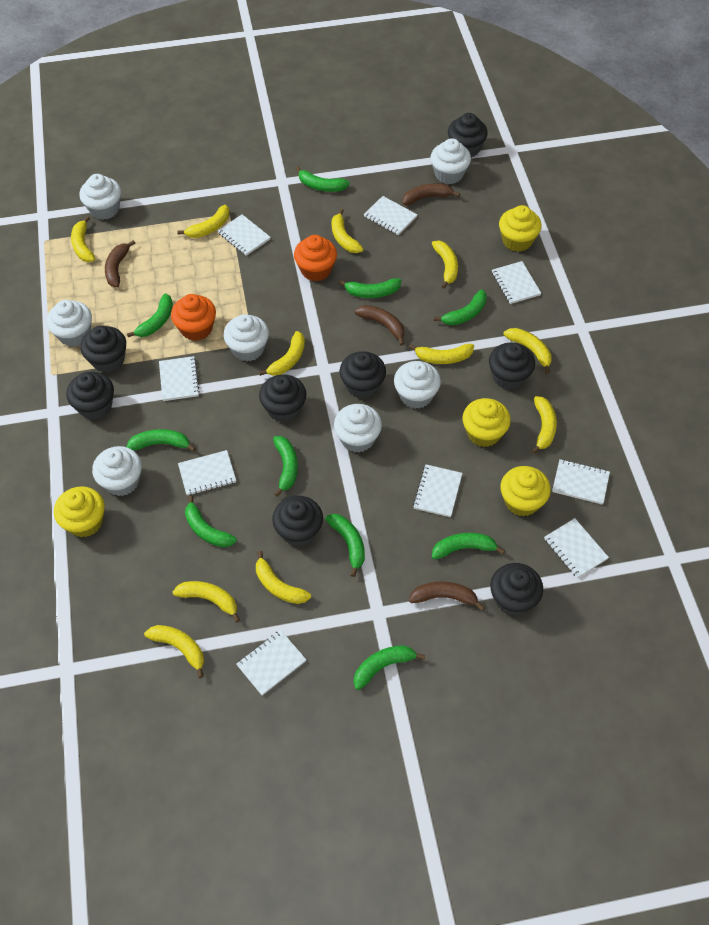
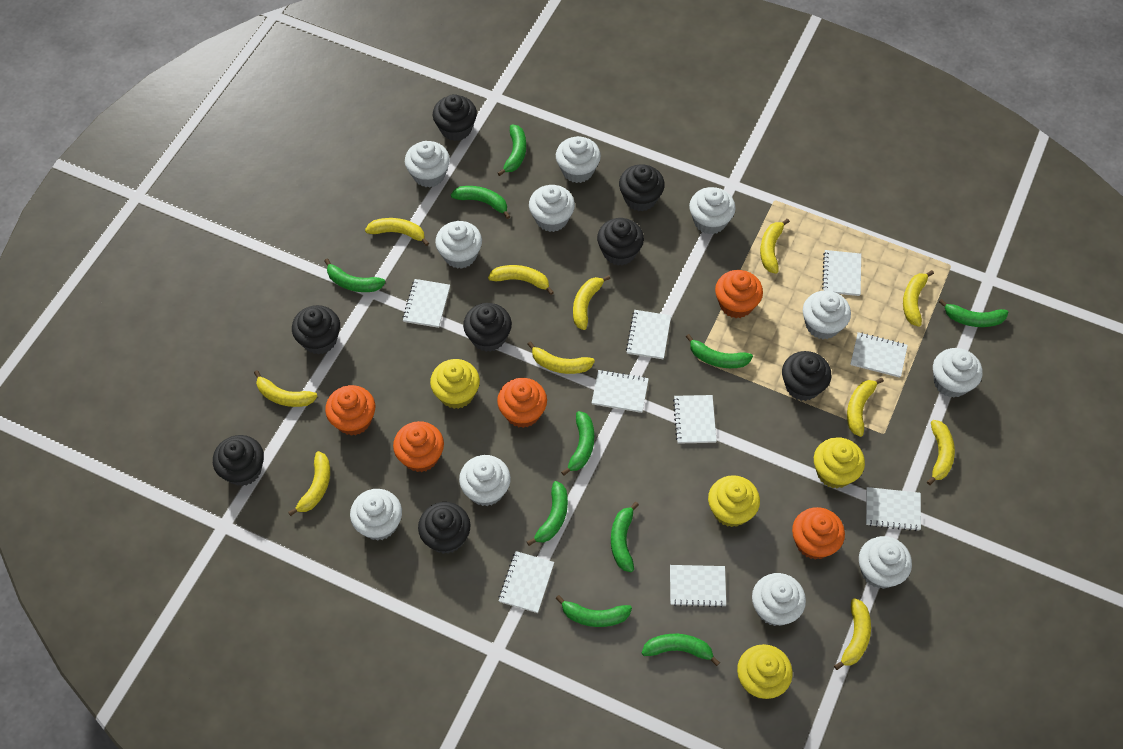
brown banana: [105,240,135,287] [355,305,404,346] [403,184,460,205] [409,581,485,611] = 4 -> none = 0
orange cupcake: [171,294,216,341] [294,235,337,281] = 2 -> [325,385,375,436] [393,421,444,472] [497,378,547,428] [715,270,763,318] [792,507,845,560] = 5
white cupcake: [46,300,92,347] [80,174,121,220] [92,446,142,496] [223,314,269,361] [334,404,382,452] [394,361,441,409] [431,138,471,184] = 7 -> [350,489,402,541] [405,141,450,187] [435,221,482,269] [459,455,511,506] [529,185,575,232] [556,136,601,183] [689,187,736,234] [752,573,806,626] [803,291,851,339] [859,536,912,589] [933,348,983,398] = 11

